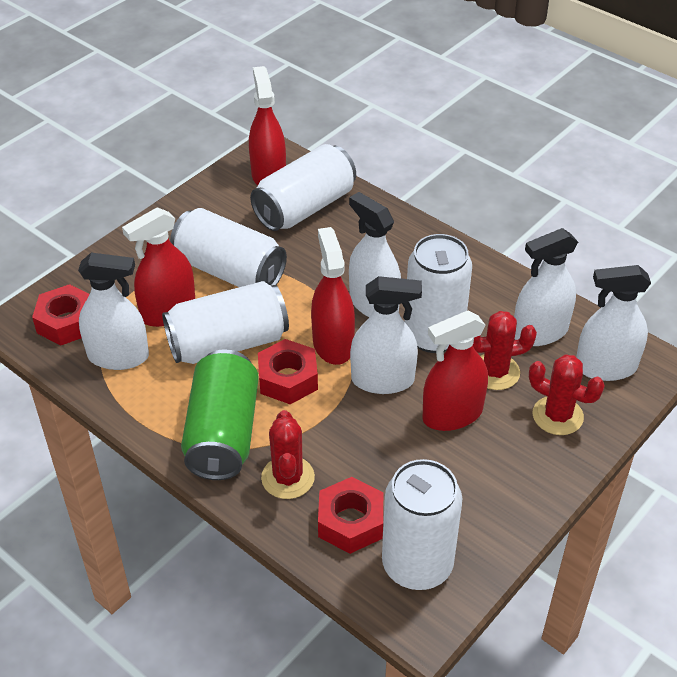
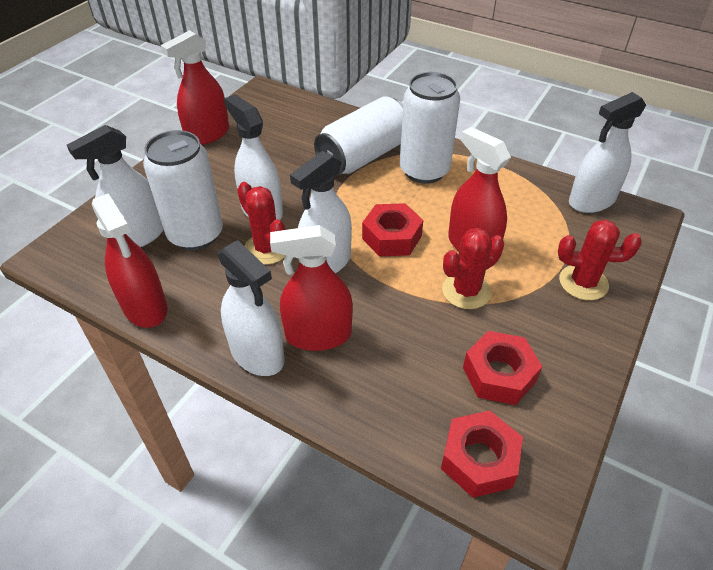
green can: [181,349,259,480] = 1 -> none = 0
white can: [162,281,289,364] [170,208,287,287] [250,144,356,231] [382,459,462,590] [405,234,472,353] = 5 -> [143,130,223,250] [314,96,403,176] [400,72,460,184] = 3

